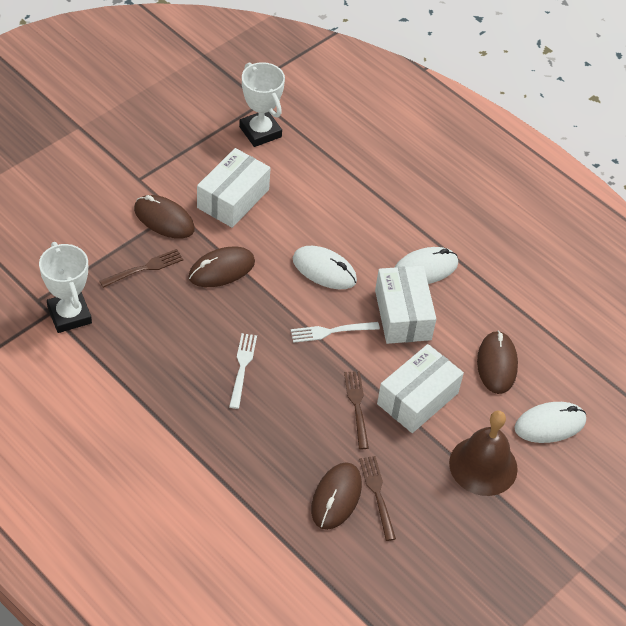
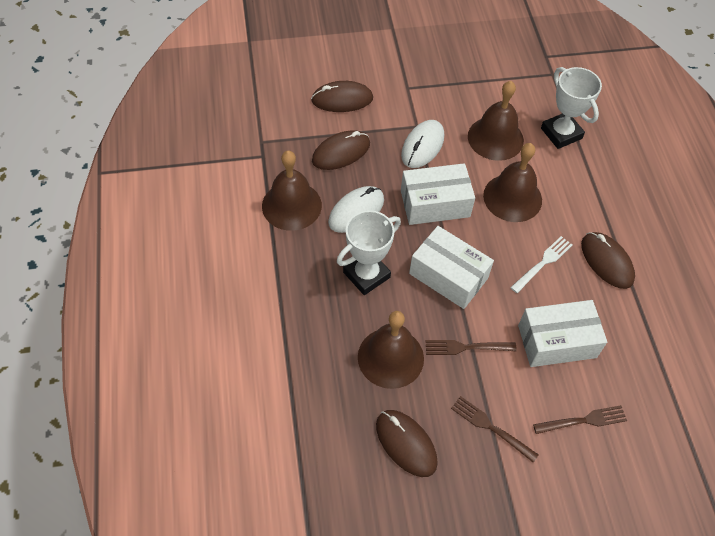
brown bell: [449,410,518,496] = 1 -> [262,151,322,231] [358,311,424,389] [468,81,524,161] [483,143,542,222] = 4
white fork: [229,333,257,409] [291,322,380,343] = 2 -> [510,236,572,293] = 1
white mouse: [293,246,357,289] [394,247,458,284] [515,402,586,443] = 3 -> [328,186,384,233] [401,120,444,168] = 2

